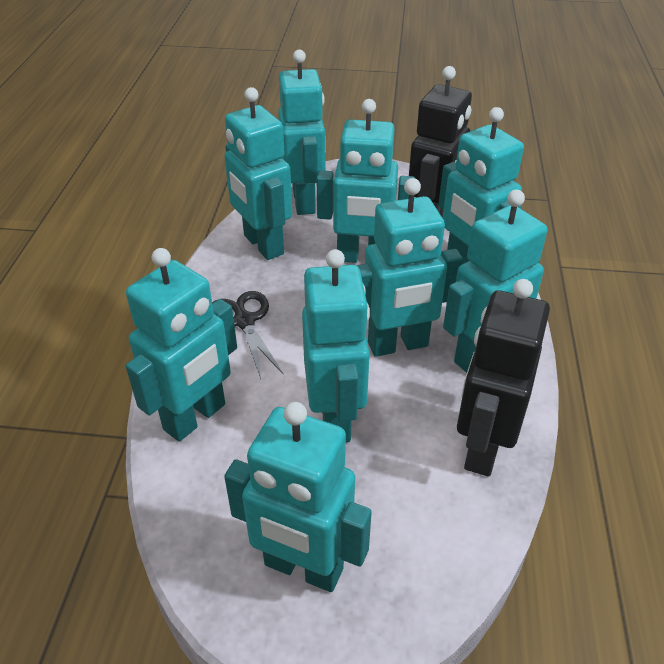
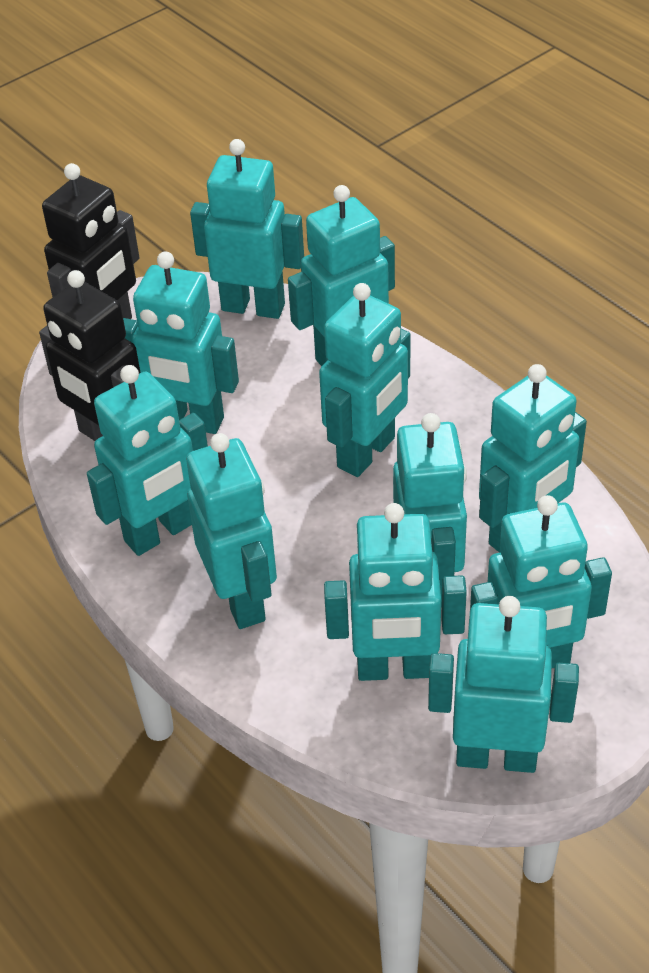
black scissors: [212,291,283,379] = 1 -> none = 0
turquoise robot: [126,248,237,442] [224,402,372,592] [225,87,292,260] [278,50,326,215] [302,249,370,442] [316,99,415,263] [357,178,463,357] [438,107,524,264] [443,189,547,373] = 9 -> [87,365,208,556] [123,251,239,434] [186,433,277,629] [190,139,304,319] [288,185,395,366] [319,283,410,477] [324,503,467,681] [393,413,467,608] [428,596,579,773] [470,495,612,668] [479,364,587,553] = 11

